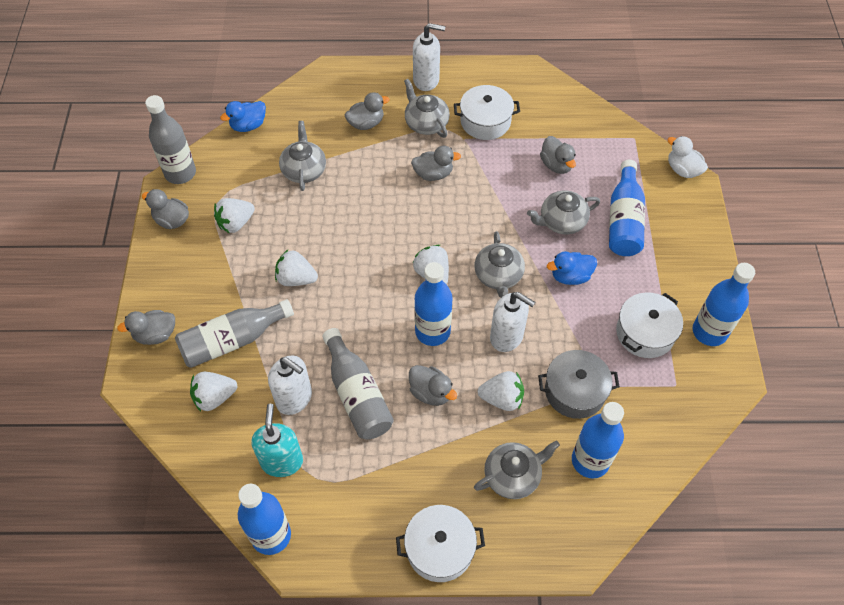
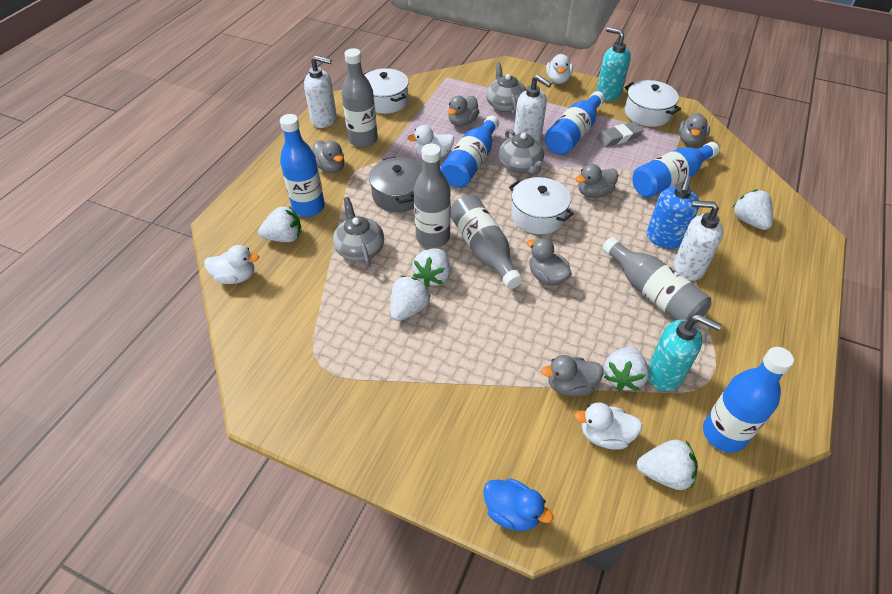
blue duck: [220,101,266,132] [547,251,597,285] = 2 -> [483,478,554,531] = 1
blue soap dispenser: none = 0 -> [647,175,699,249] = 1
grey bottle: [145,95,196,184] [175,299,294,368] [322,328,394,440] = 3 -> [342,48,378,148] [414,144,451,248] [451,194,523,289] [602,237,712,324] = 4
grey eraser: none = 0 -> [597,122,644,147] = 1
grey teapot: [279,121,326,191] [404,79,450,138] [474,231,525,298] [474,440,560,499] [527,190,600,234] = 5 -> [333,197,384,267] [486,62,526,115] [499,129,544,176] = 3
turquoise soap dispenser: [251,404,303,477] = 1 -> [596,27,631,101] [648,314,722,391] = 2
white duck: [667,136,708,178] = 1 -> [204,245,259,284] [407,125,454,157] [546,54,573,84] [574,403,642,450] = 4
white strawberry: [190,372,237,411] [214,198,255,233] [275,250,318,286] [413,245,449,284] [478,371,524,411] = 5 -> [258,206,301,242] [390,276,431,321] [413,248,450,287] [604,347,649,391] [637,440,698,490] [732,190,773,230] = 6

